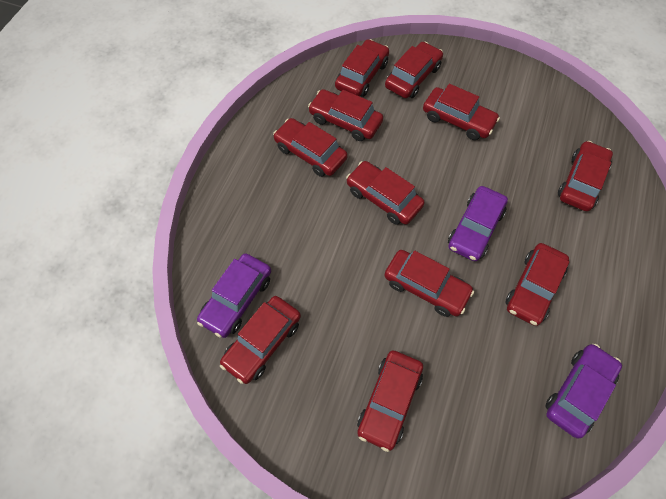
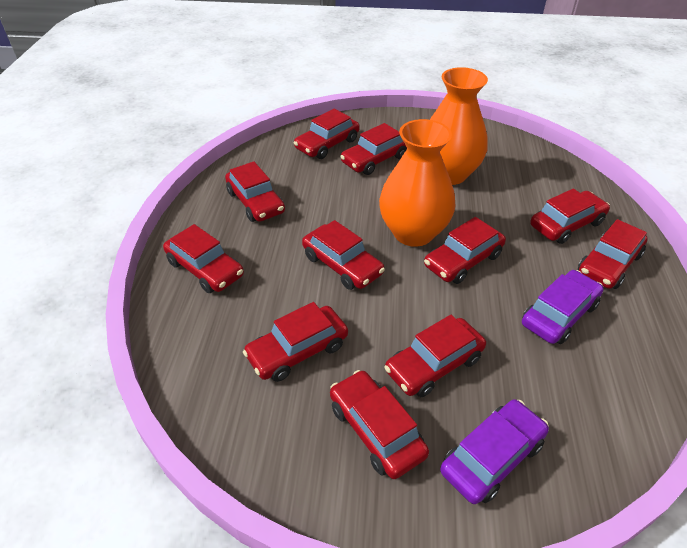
orange vase: none = 0 -> [379,119,455,247] [430,67,488,185] = 2
purple car: [197,253,271,338] [448,186,508,261] [545,344,622,439] = 3 -> [440,399,549,504] [522,270,604,344] = 2

